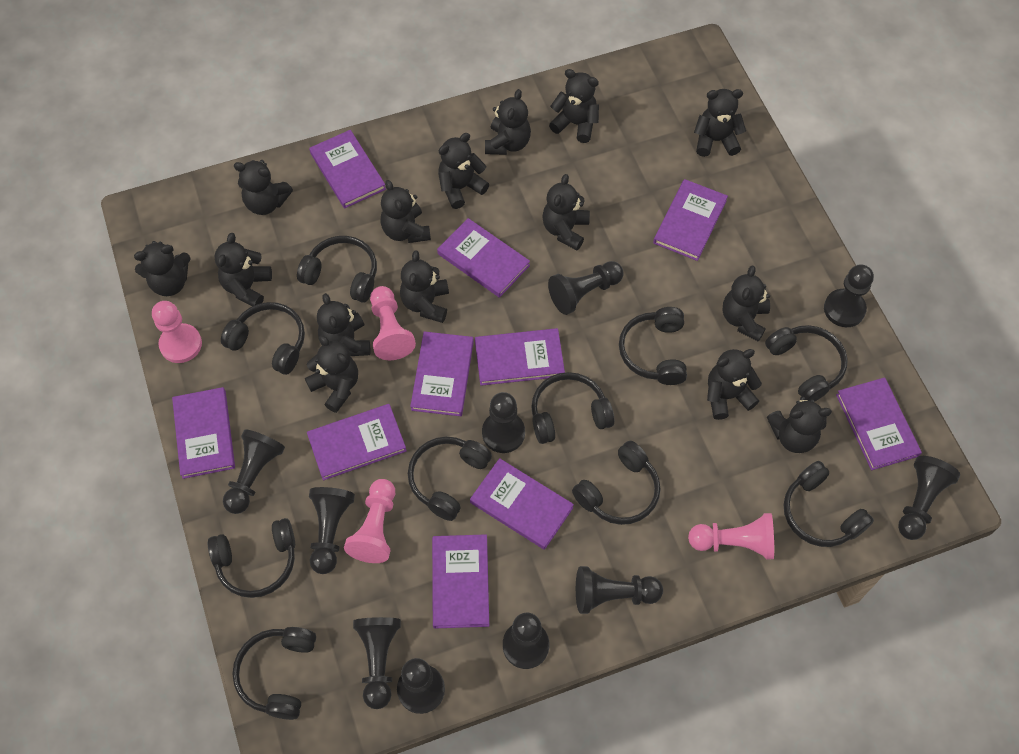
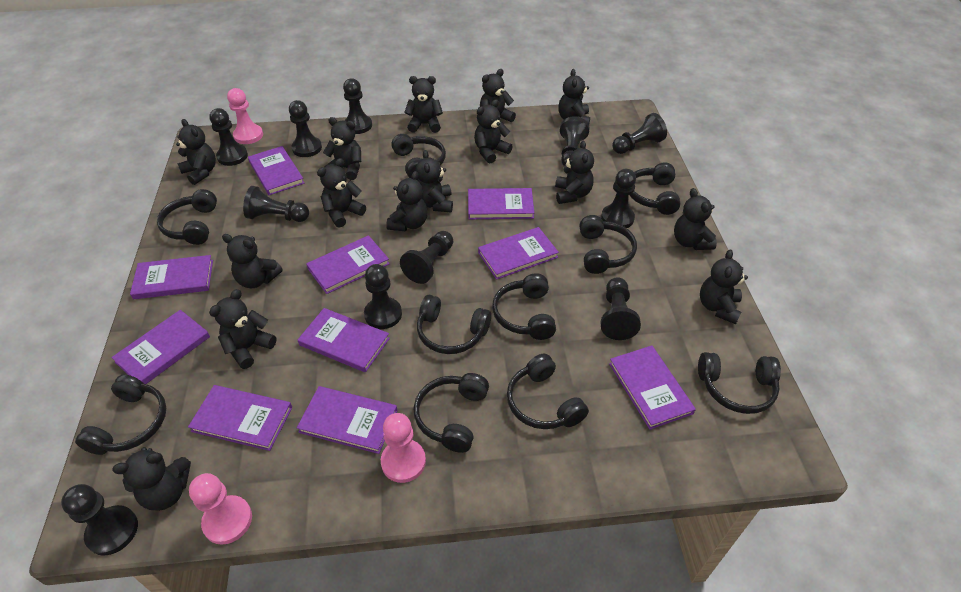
black pawn: [223,429,285,514] [309,487,355,574] [353,617,401,709] [397,658,445,714] [482,392,525,453] [503,613,549,669] [548,261,624,315] [576,566,663,614] [824,264,874,327] [898,456,960,540] = 10 -> [61,484,138,556] [209,108,248,166] [243,186,309,222] [289,100,322,157] [343,78,372,134] [364,264,402,329] [400,231,453,284] [560,116,590,166] [601,169,636,228] [601,277,641,340] [612,113,667,154] = 11
pink pawn: [152,301,202,363] [344,479,395,563] [370,286,416,360] [688,513,774,559] = 4 -> [189,473,252,545] [227,88,263,144] [381,413,426,483] = 3

